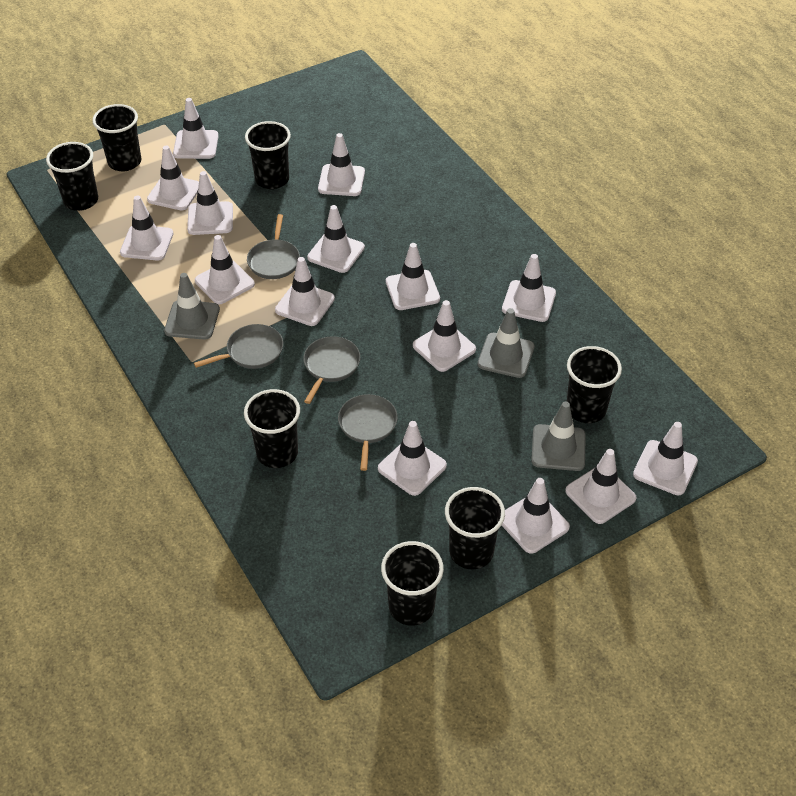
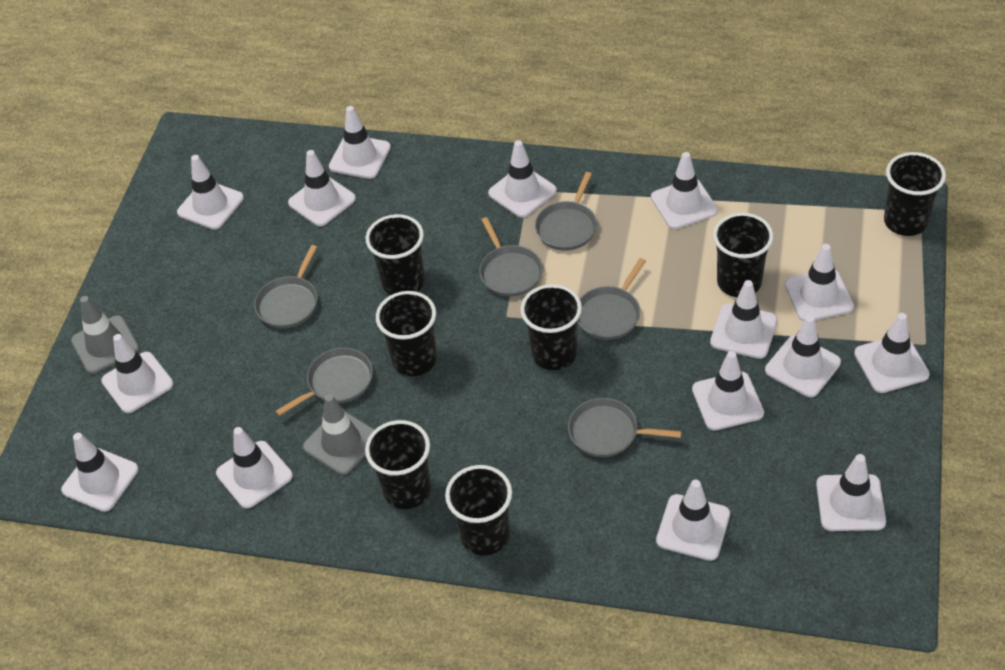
grey pan: [194,324,283,369] [247,214,300,279] [303,336,361,404] [338,394,398,471] = 4 -> [254,245,317,328] [275,348,373,416] [479,217,543,296] [535,172,597,251] [568,398,681,457] [578,258,646,340] = 6
grey traffic cone: [164,273,220,340] [478,308,534,378] [531,401,586,471] = 3 -> [71,296,139,374] [303,394,375,475] = 2

